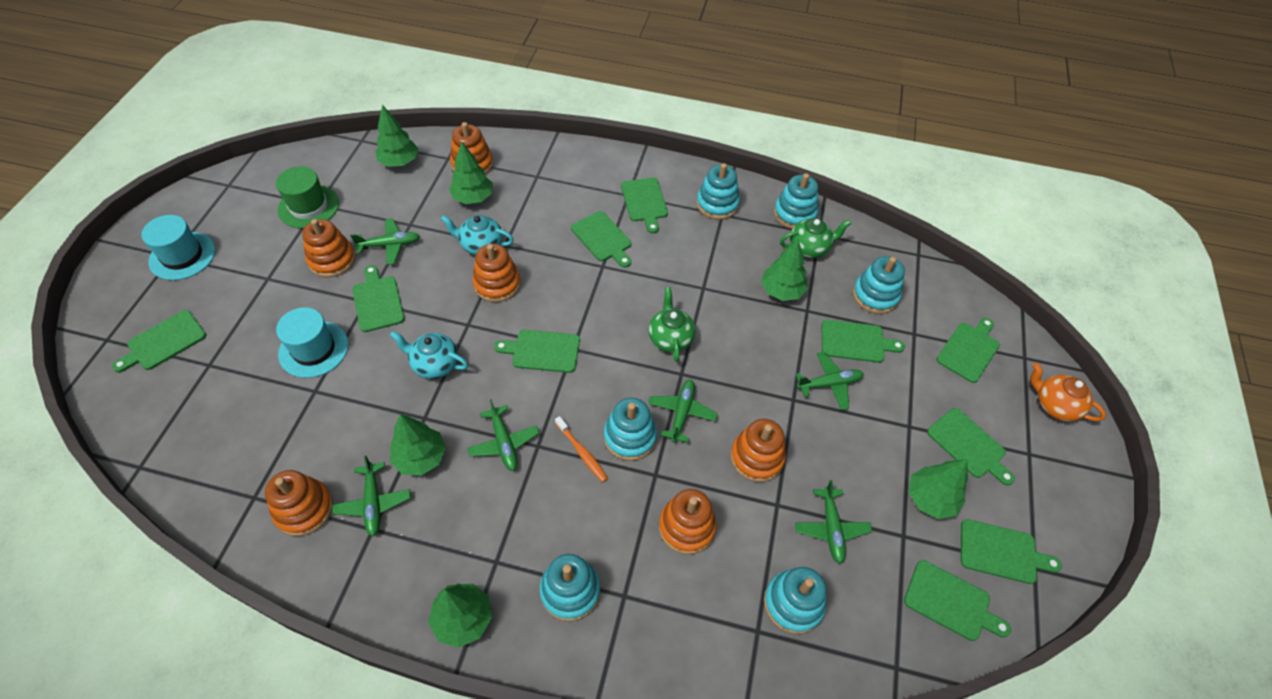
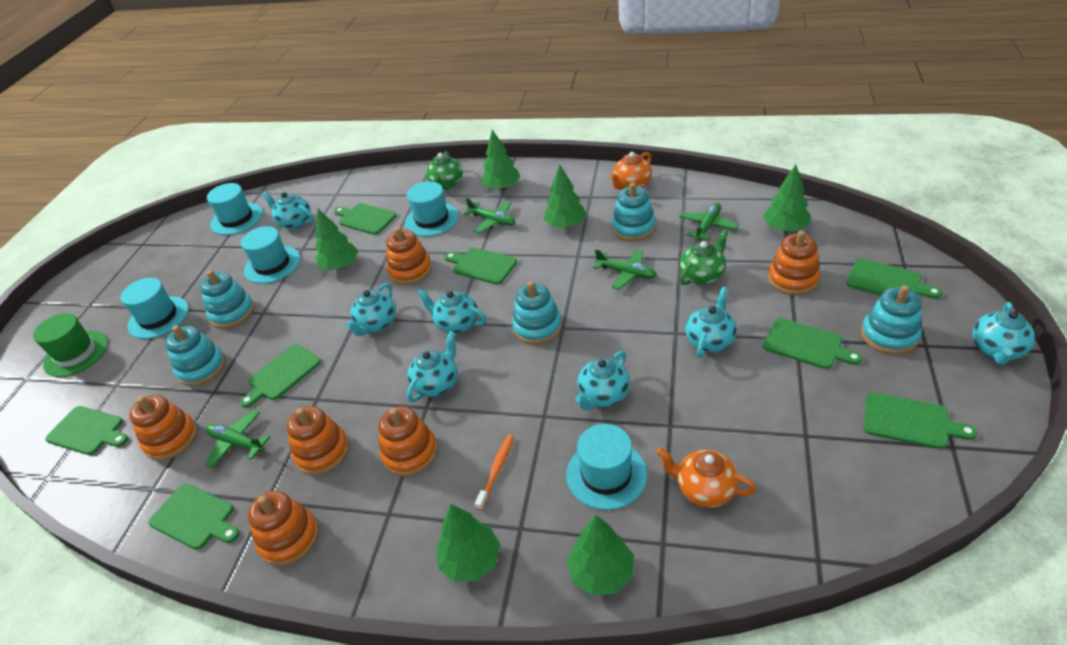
green cutting board: [112,310,206,372] [352,265,405,332] [494,330,580,373] [571,211,631,268] [621,178,668,233] [822,320,905,363] [904,560,1011,641] [927,408,1015,485] [936,318,1000,383] [961,519,1062,584] = 10 -> [45,406,128,455] [148,483,239,550] [240,344,321,408] [334,203,397,235] [444,248,517,285] [763,318,862,369] [846,259,942,299] [864,392,978,449] = 8
green plane: [332,455,411,536] [351,218,420,265] [467,399,540,471] [648,380,718,443] [795,352,864,410] [795,480,872,564] = 6 -> [205,410,270,468] [463,198,515,234] [593,249,657,290] [679,202,739,241] = 4
orange teapot: [1030,363,1106,422] = 1 -> [610,152,652,190] [656,447,756,507] = 2
turquoise hat: [141,215,215,280] [276,307,349,378] = 2 -> [121,278,189,339] [207,183,263,235] [241,226,300,284] [405,181,459,237] [566,424,647,510] = 5
turquoise stacking toy: [539,554,600,622] [604,398,657,461] [696,163,740,220] [764,567,826,634] [774,173,818,229] [853,256,905,314] = 6 -> [165,325,226,386] [200,270,254,328] [512,281,562,345] [612,182,656,241] [861,285,922,355] = 5
turquoise teapot: [390,331,468,379] [441,215,514,255] = 2 -> [262,191,313,229] [346,283,396,336] [407,331,457,402] [417,289,487,334] [575,351,630,410] [685,287,737,358] [973,302,1035,365] = 7

